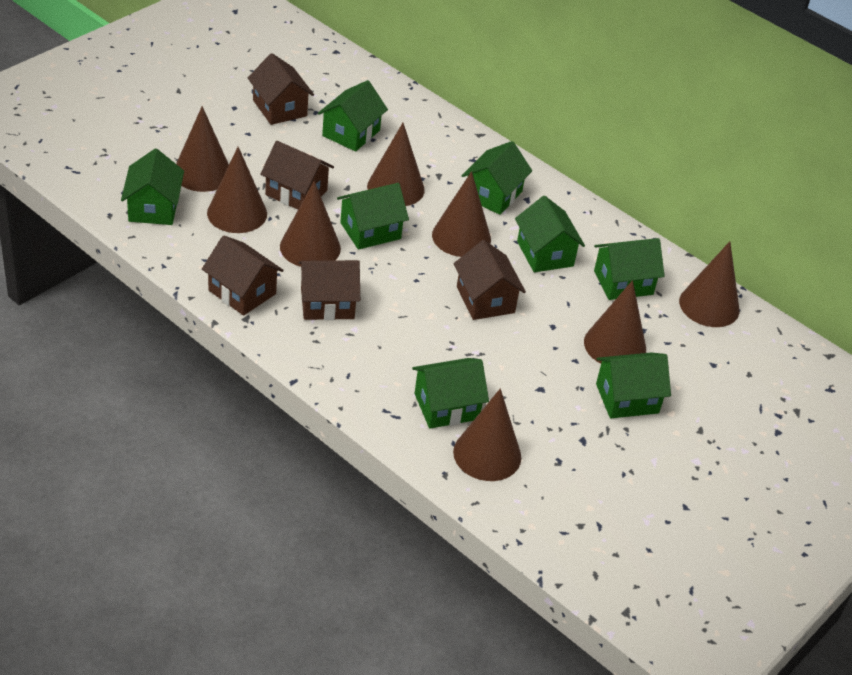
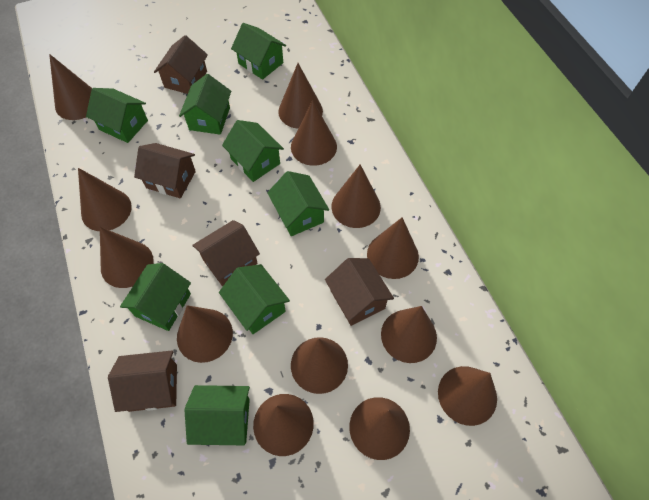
brown cone: [176,106,229,192] [207,147,267,233] [280,181,341,267] [367,123,425,206] [432,171,491,257] [453,388,521,481] [584,280,646,364] [679,241,739,327] = 8 -> [49,54,92,120] [78,168,132,231] [100,227,154,288] [177,305,233,363] [253,394,314,456] [278,63,323,129] [291,100,337,166] [291,337,348,394] [332,165,381,228] [349,397,410,460] [367,217,419,279] [381,306,437,363] [438,366,497,426] = 13

